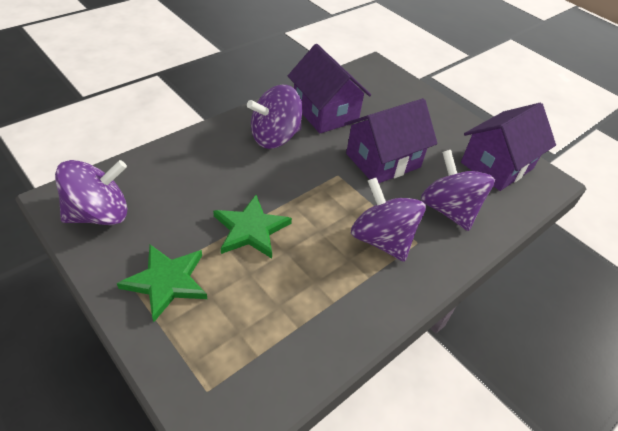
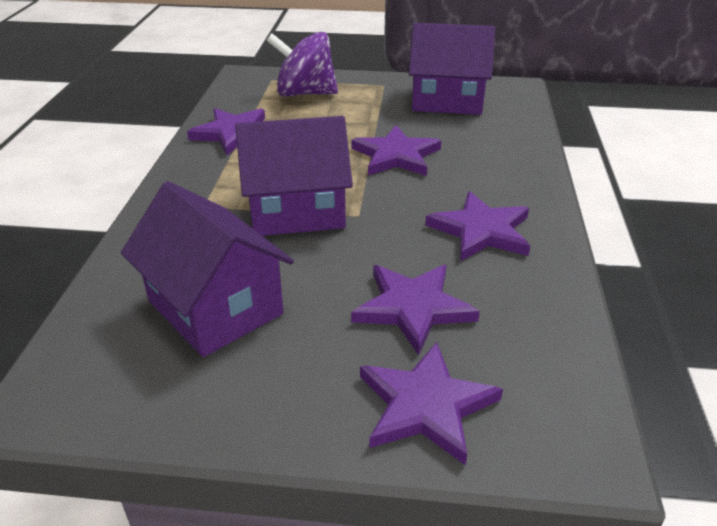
green star: [117,245,207,322] [213,195,292,258] = 2 -> none = 0
purple spinning top: [55,160,127,225] [247,85,302,149] [351,178,426,262] [421,150,495,231] = 4 -> [266,32,338,97] = 1
purple star: none = 0 -> [187,108,265,156] [351,265,480,355] [352,125,441,176] [360,342,503,466] [425,191,530,261] = 5

